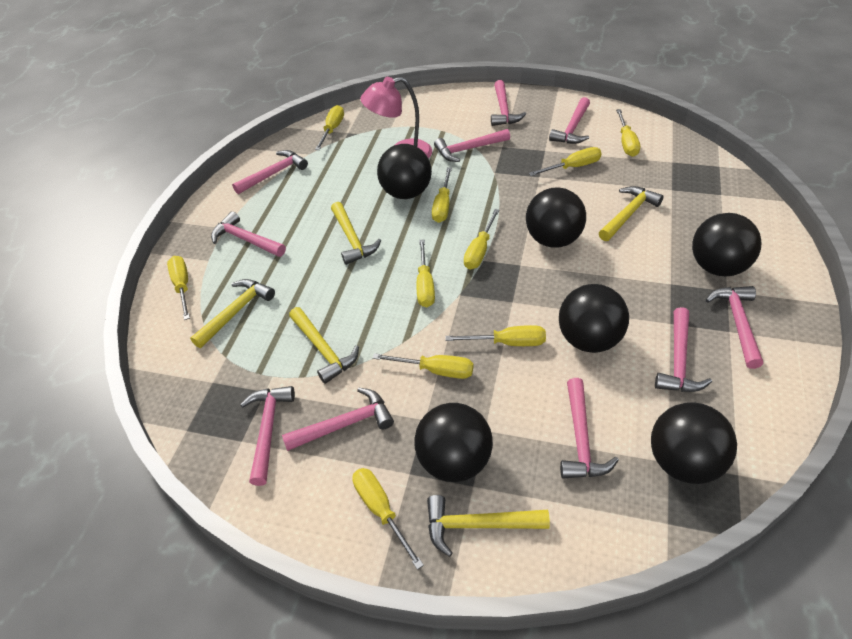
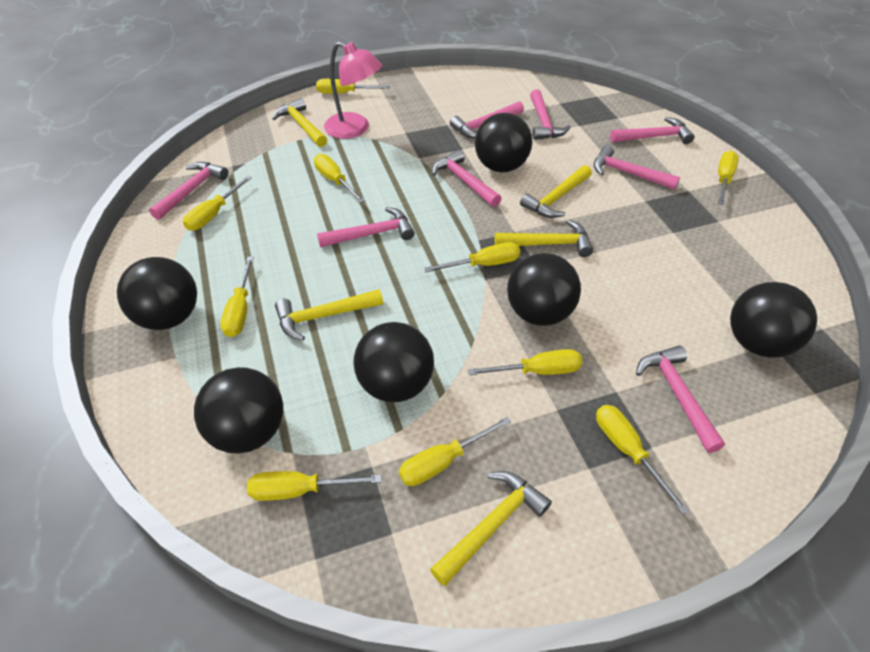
pink hammer: [211,211,286,257] [232,150,308,194] [240,386,295,486] [282,388,394,451] [434,129,510,162] [491,80,526,126] [549,97,590,144] [560,378,619,479] [655,307,712,392] [706,286,763,369] = 10 -> [149,162,228,220] [317,207,415,248] [432,150,502,207] [450,101,524,138] [530,89,571,140] [594,145,680,190] [610,117,694,144] [636,345,725,453] = 8

